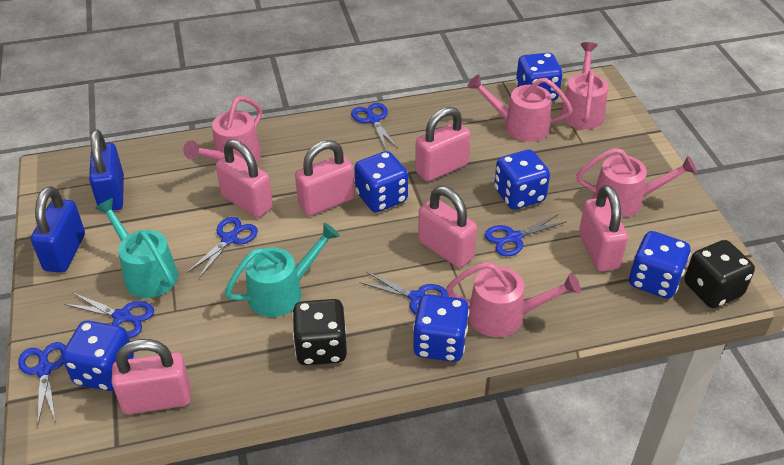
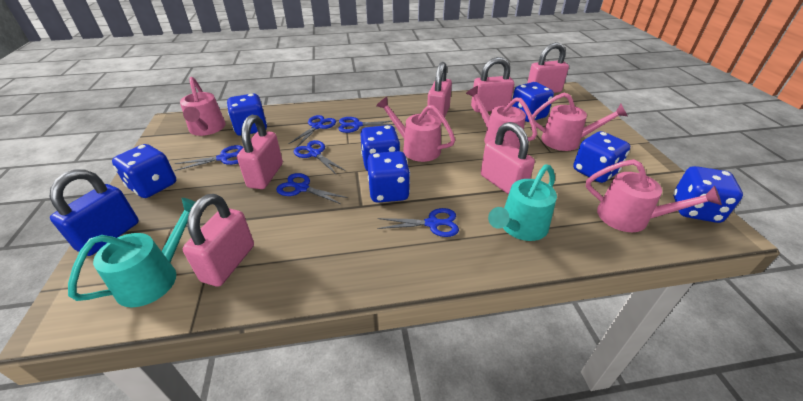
black dice: [292,299,347,365] [685,240,755,308] = 2 -> none = 0
blue dice: [62,321,134,391] [355,151,408,212] [413,294,469,362] [494,150,550,210] [516,53,563,101] [629,231,691,299] = 6 -> [112,144,176,198] [227,93,267,136] [360,125,400,171] [367,151,410,203] [512,82,554,122] [573,131,630,183] [673,166,743,223] = 7
blue padlock: [31,186,85,273] [89,130,124,212] = 2 -> [49,169,139,256] = 1

